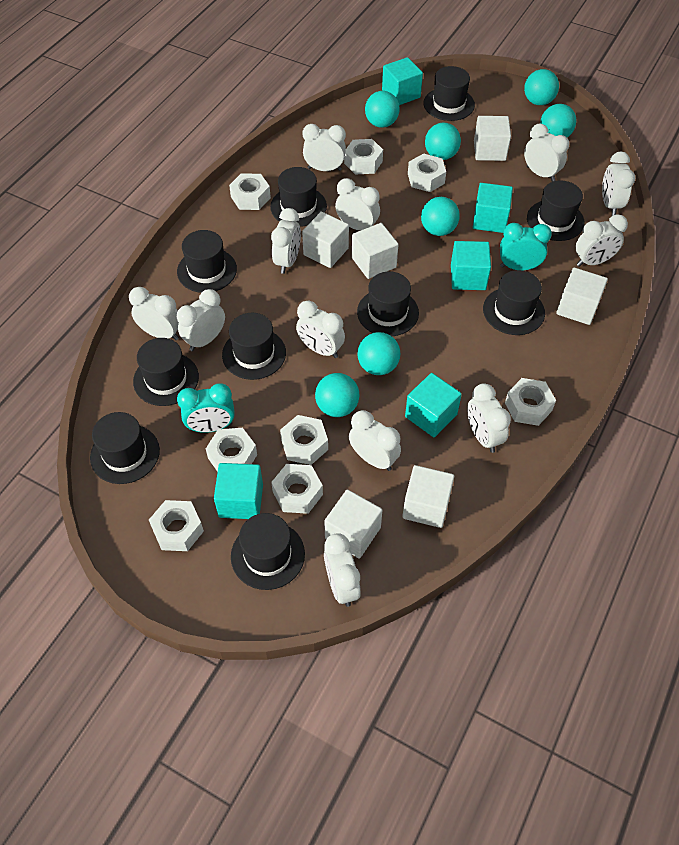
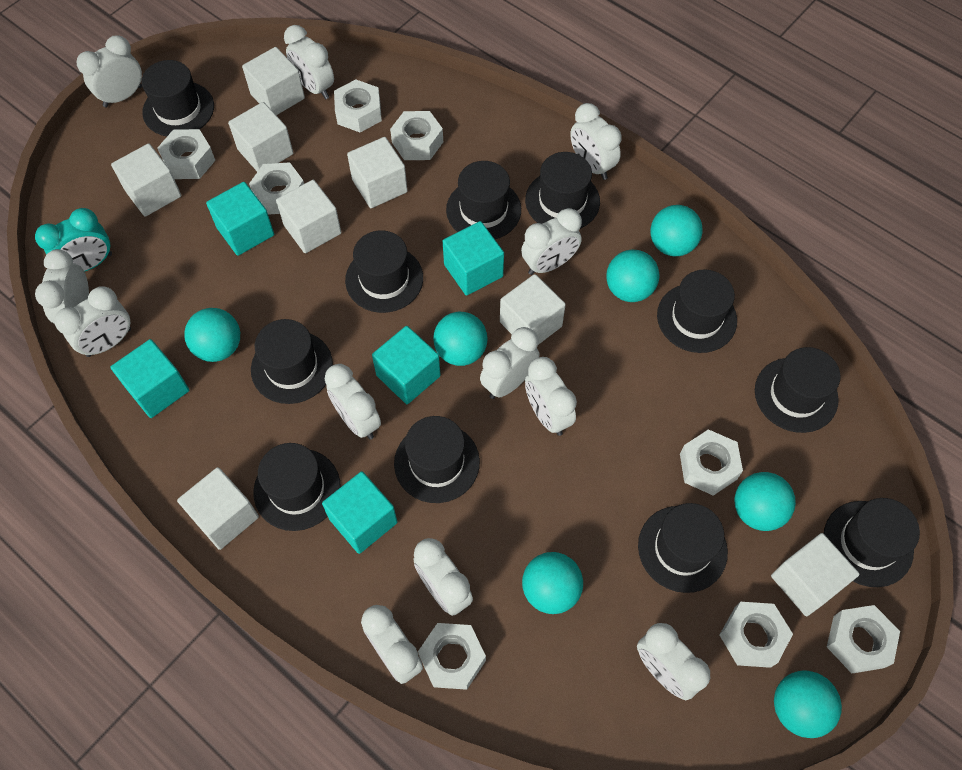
black hat: [90,412,160,484] [133,338,199,406] [177,230,237,293] [222,313,286,380] [231,513,305,590] [270,167,327,227] [357,271,419,336] [424,66,475,121] [483,270,545,335] [527,181,584,241] = 10 -> [142,60,214,137] [251,319,333,404] [253,443,341,531] [345,230,423,313] [394,416,480,503] [446,161,521,239] [525,152,600,229] [638,503,728,593] [657,269,737,353] [755,347,841,433] [824,498,920,587] = 11
turquoise clock: [177,383,235,433] [500,223,552,270] = 2 -> [35,208,112,272] = 1
white cube: [302,212,349,268] [324,489,383,559] [352,223,399,279] [402,465,454,528] [474,116,511,161] [556,268,608,325] = 6 -> [111,144,181,217] [177,467,259,550] [228,102,293,172] [242,47,305,115] [276,180,341,253] [347,137,408,208] [500,274,566,345] [771,533,859,616] = 8

